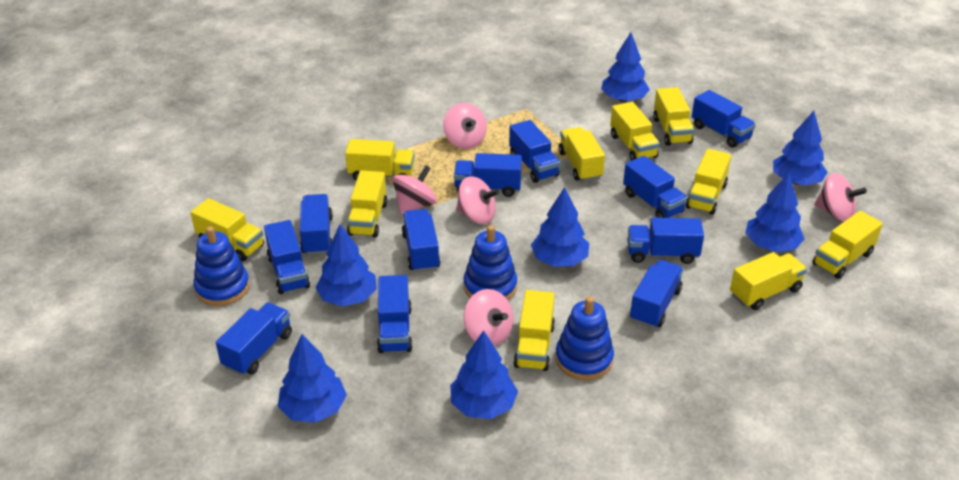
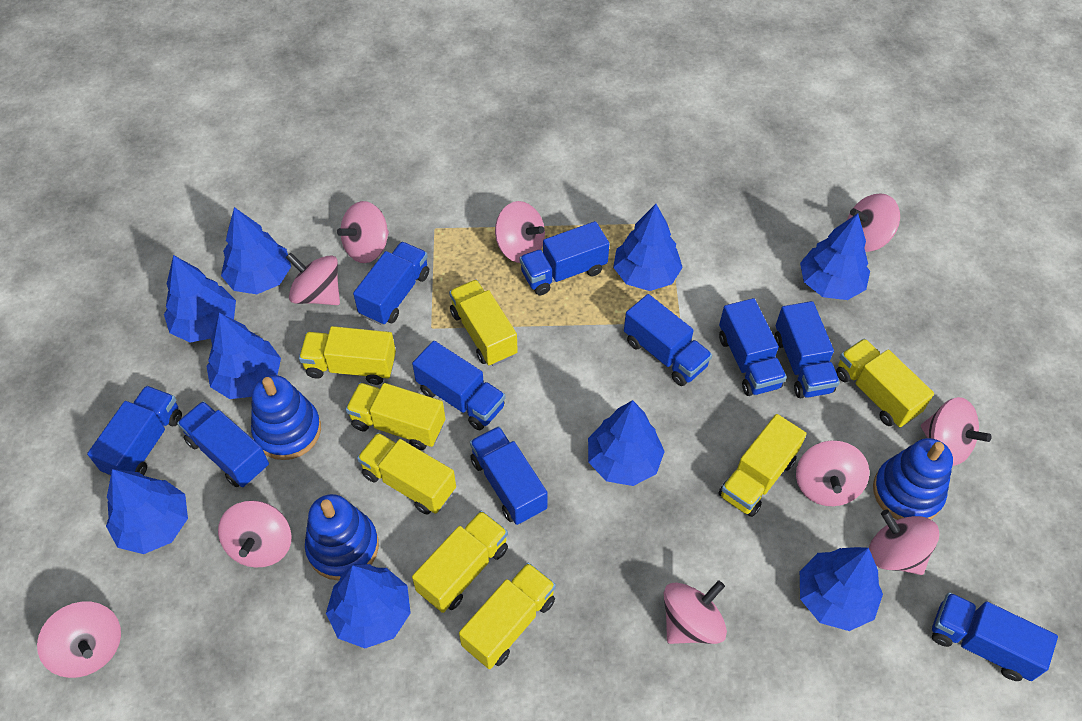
blue tree: [278,334,347,423] [315,224,377,307] [450,330,518,419] [531,187,589,267] [601,32,650,102] [745,173,804,252] [773,111,828,185] = 7 -> [106,469,188,554] [164,255,236,343] [207,313,281,399] [221,207,291,294] [326,564,411,648] [588,400,665,486] [613,204,683,291] [800,213,870,300] [800,547,883,631] = 9
blue truck: [216,302,292,375] [264,220,310,294] [300,194,333,255] [377,275,413,353] [402,209,441,272] [454,153,522,197] [509,120,560,183] [623,156,688,218] [628,217,704,264] [630,260,683,328] [692,90,756,148] = 11 -> [87,386,182,476] [177,401,269,487] [353,242,429,325] [412,341,505,431] [470,426,548,525] [520,221,610,295] [624,294,712,386] [719,298,787,396] [775,301,840,398] [932,592,1058,681] = 10
pink spinning top: [393,165,437,215] [443,103,487,149] [456,176,499,224] [463,289,514,346] [814,173,867,222] = 5 -> [37,602,121,678] [218,501,292,568] [286,253,340,305] [337,201,389,263] [495,201,545,263] [664,580,727,644] [796,441,870,506] [847,193,900,252] [869,510,939,575] [921,397,992,466] = 10
yellow truck: [190,198,264,261] [345,139,415,181] [347,170,387,238] [514,290,555,371] [559,127,605,181] [610,102,660,161] [653,87,694,146] [686,149,731,215] [730,252,807,310] [812,211,883,279] = 10 -> [299,326,396,385] [346,383,445,450] [357,433,456,515] [412,511,508,613] [449,279,518,366] [459,563,556,669] [718,414,807,517] [836,339,934,427] = 8

